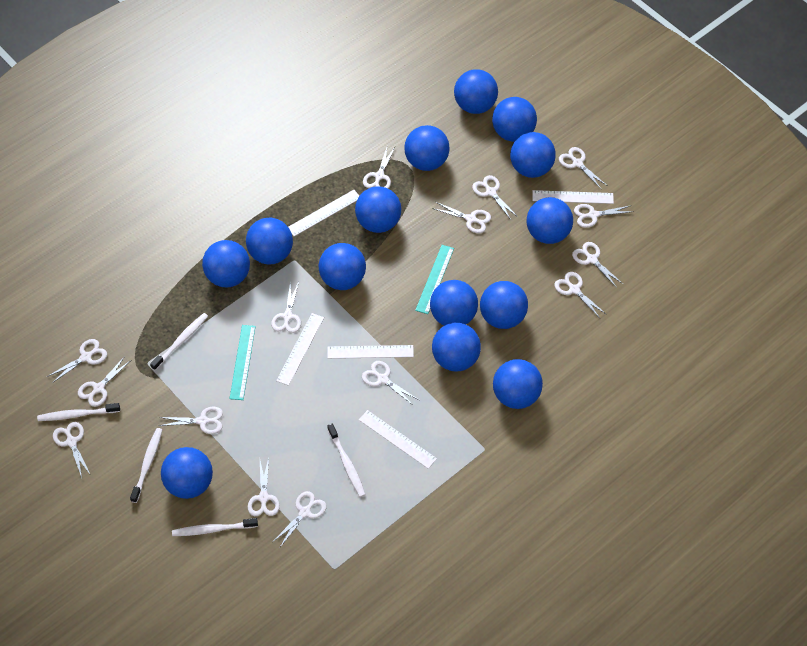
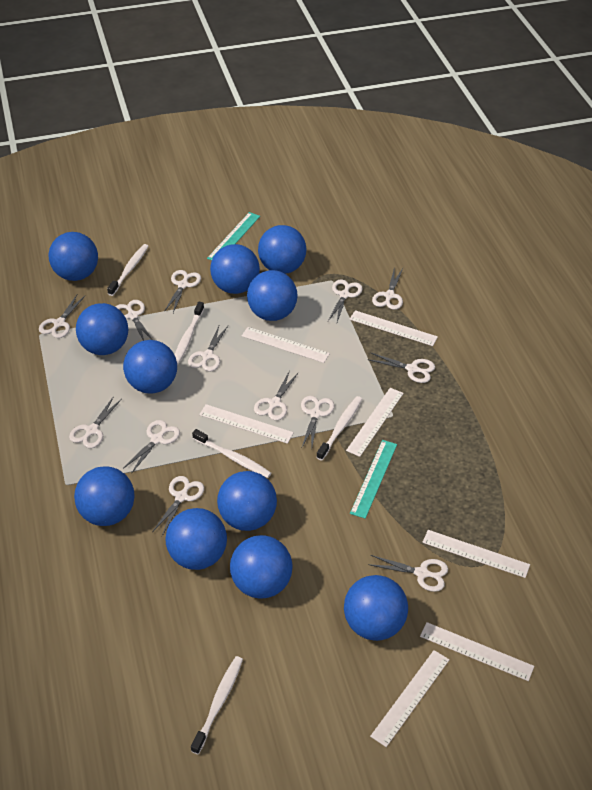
blue ball: [161,447,213,499] [202,240,250,287] [246,217,293,265] [319,243,366,290] [355,186,401,233] [404,125,450,171] [430,280,478,326] [432,323,481,371] [454,69,498,114] [480,281,528,329] [492,97,537,142] [493,359,543,409] [510,132,556,178] [527,197,573,244] = 14 -> [48,232,98,281] [74,466,135,526] [76,303,128,355] [123,340,177,394] [165,508,227,570] [210,244,260,294] [217,471,277,531] [230,535,293,599] [247,270,298,321] [258,225,306,274] [344,575,408,641] = 11
white ruler: [276,313,324,386] [288,190,359,236] [327,345,414,359] [359,410,437,469] [533,190,614,204] = 5 -> [199,404,294,444] [242,327,330,363] [346,388,404,457] [349,310,438,346] [370,650,449,747] [420,622,534,681] [422,530,530,578] = 7
white scissors: [47,339,107,383] [53,422,90,478] [78,356,130,407] [159,406,223,434] [248,457,280,516] [271,281,301,333] [273,491,327,547] [362,361,419,406] [363,147,395,189] [432,202,491,233] [472,175,518,220] [554,272,607,318] [559,147,608,190] [572,242,623,288] [574,204,634,228] = 15 -> [39,295,85,338] [69,396,122,448] [116,300,153,341] [123,420,180,474] [152,476,204,536] [164,270,201,313] [188,324,228,371] [254,370,299,420] [301,396,335,447] [328,280,363,322] [367,352,435,383] [368,555,448,592] [372,267,403,310] = 13

